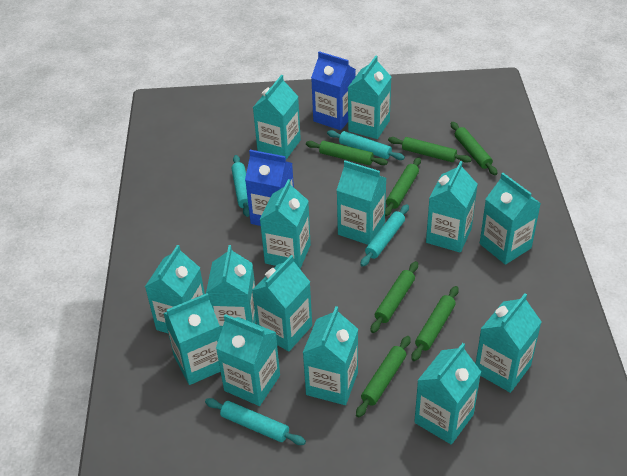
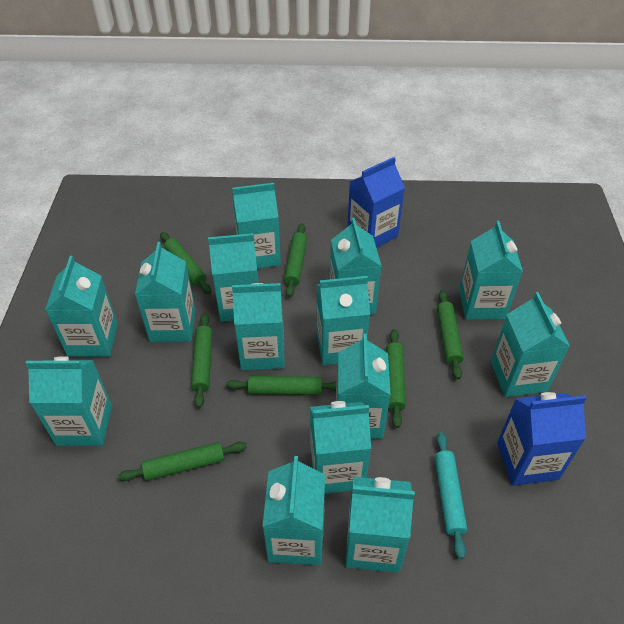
turquoise rolling pin: [205,398,306,445] [231,155,249,217] [327,130,405,160] [360,204,409,267] = 4 -> [435,432,467,559] = 1

